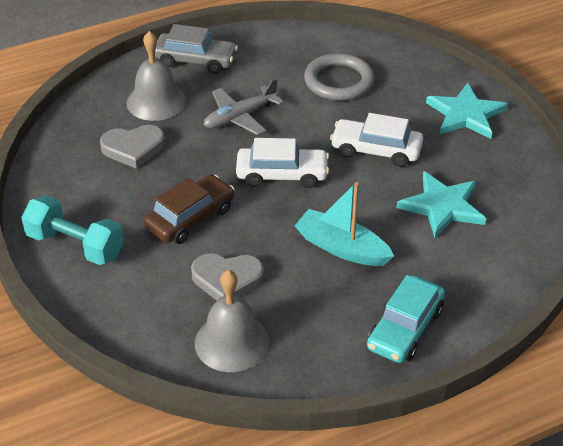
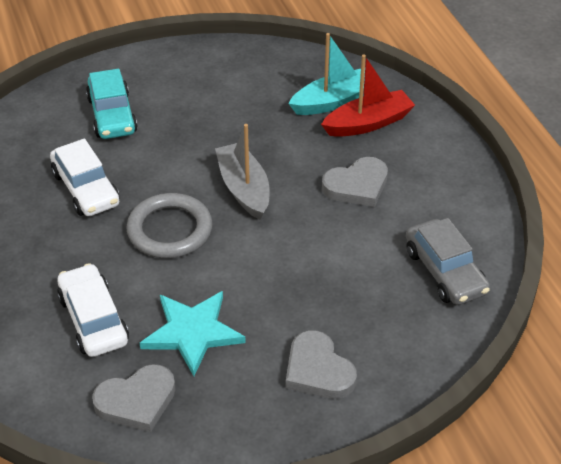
brown car: [144,175,235,244] = 1 -> none = 0
grey bell: [126,31,186,121] [195,270,269,372] = 2 -> none = 0
grey boat: none = 0 -> [215,124,270,220] = 1
grey heart: [100,125,165,169] [191,253,264,301] = 2 -> [92,364,176,432] [286,330,357,399] [322,157,388,207] = 3
grey plane: [204,78,284,135] = 1 -> none = 0
red boat: none = 0 -> [321,54,415,137] = 1
turquoise dumbbell: [21,195,124,265] = 1 -> none = 0
turquoise star: [396,171,486,238] [426,83,508,139] = 2 -> [140,291,246,376] = 1

